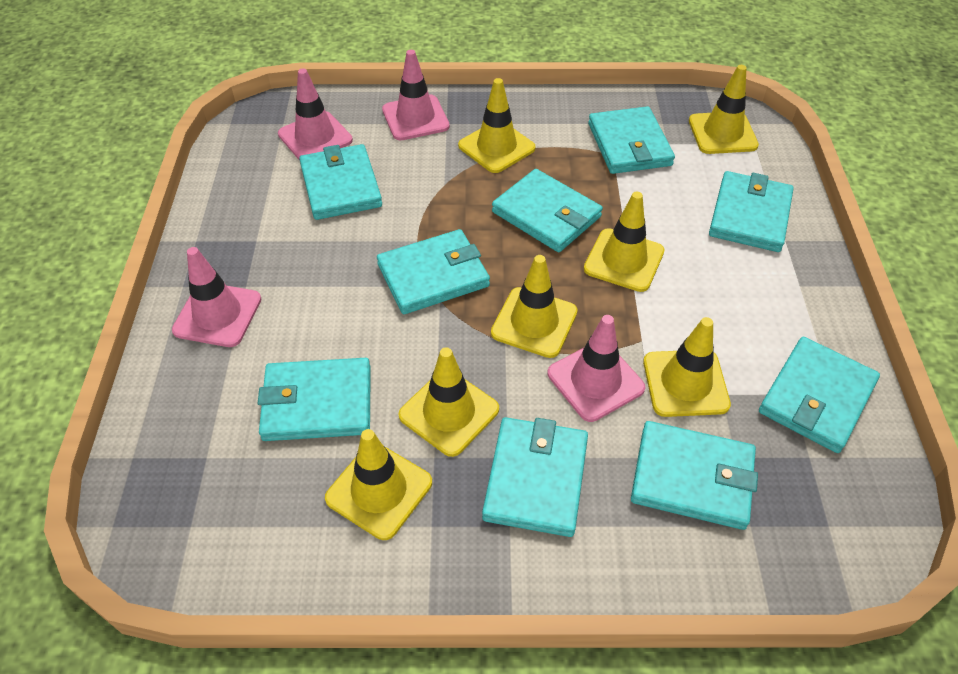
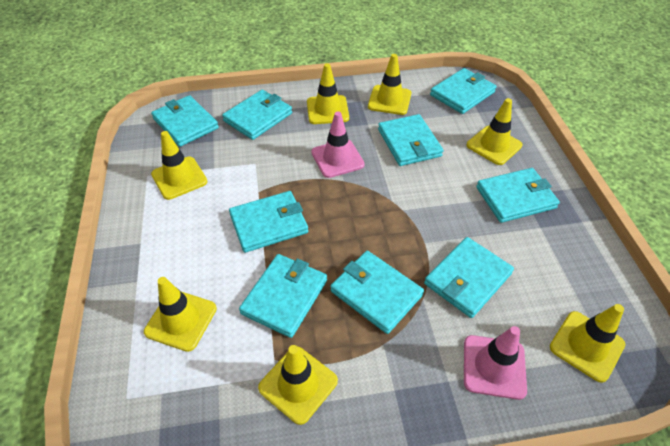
pink traffic cone: [172,247,261,347] [278,69,353,160] [382,50,450,140] [547,315,645,422] = 4 -> [311,111,365,178] [464,326,527,400] = 2

